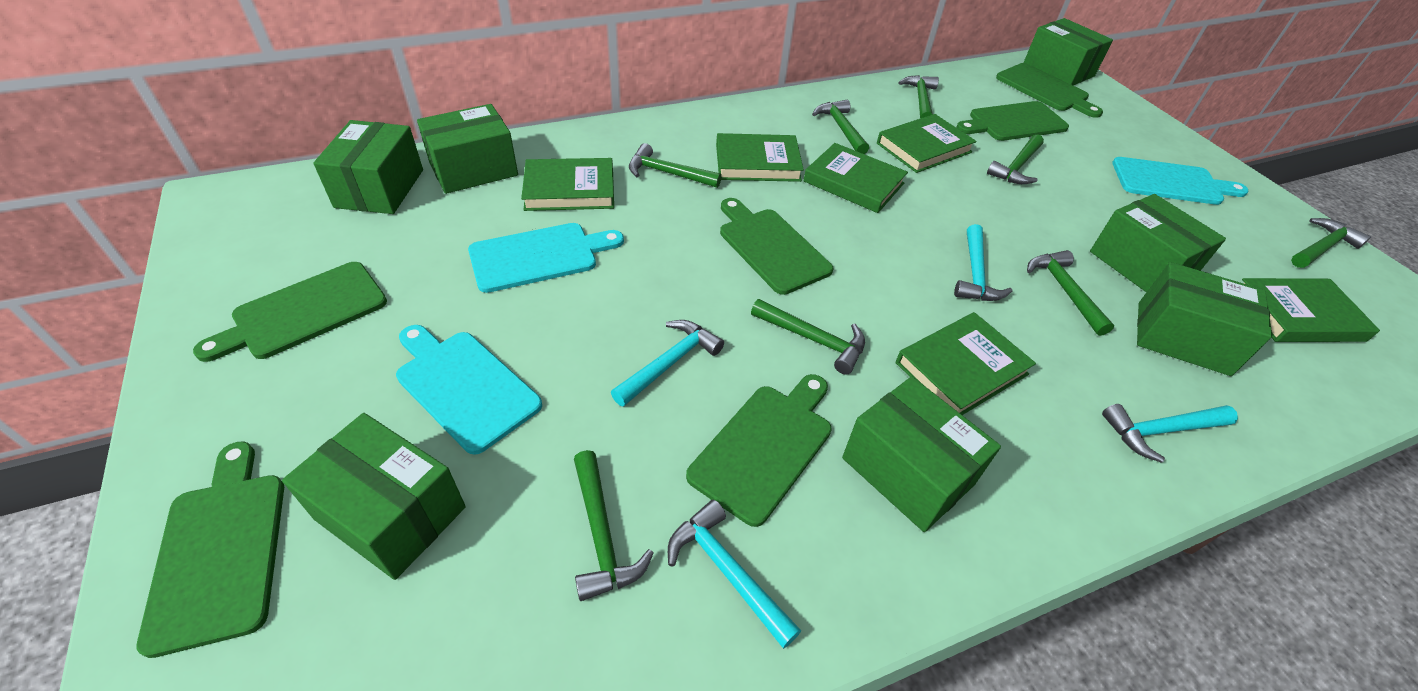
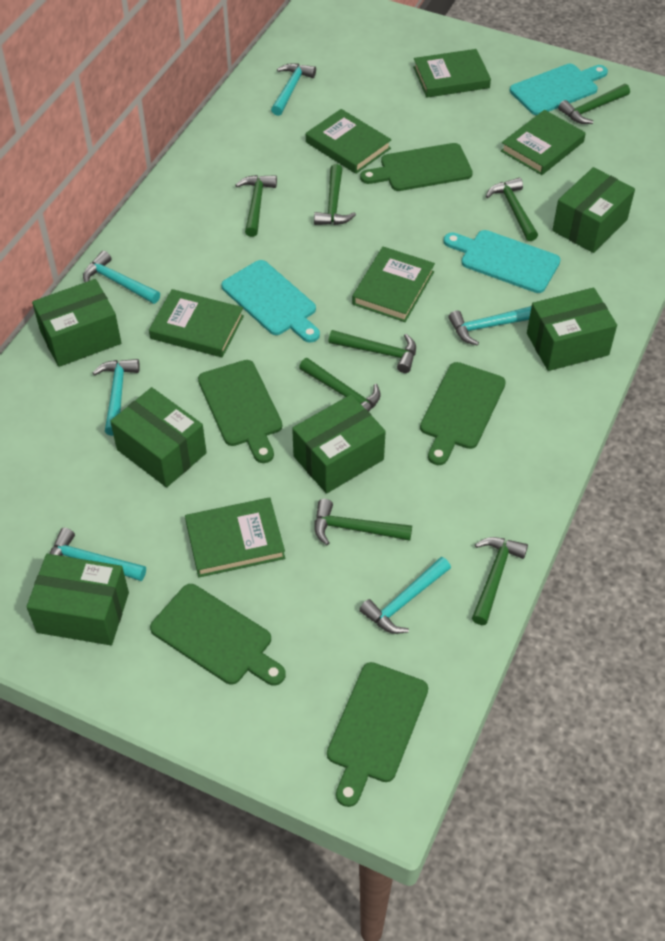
green box: [282,413,466,580] [313,120,423,214] [417,104,518,194] [842,376,1001,532] [1024,18,1113,85] [1090,194,1226,292] [1137,262,1272,376] = 7 -> [27,554,129,645] [32,279,121,367] [110,387,207,487] [292,395,386,494] [527,288,617,371] [552,167,635,253] = 6
green cutting board: [137,441,284,658] [193,262,387,362] [686,374,832,527] [720,198,833,295] [956,101,1069,141] [996,63,1103,118] = 6 -> [150,584,286,686] [198,360,282,463] [327,662,428,807] [360,143,473,191] [420,362,506,465] = 5
turquoise hammer: [611,320,724,407] [668,500,801,649] [954,224,1012,301] [1102,404,1238,463] = 4 -> [50,528,146,581] [83,251,160,304] [93,359,140,436] [271,63,316,116] [359,557,451,634] [449,306,532,346] = 6

